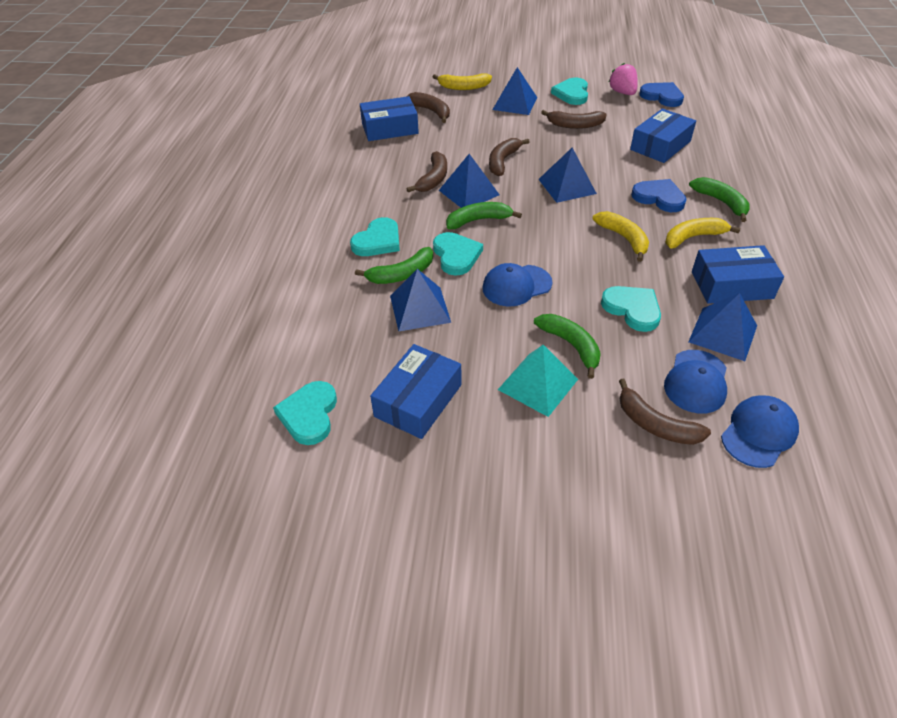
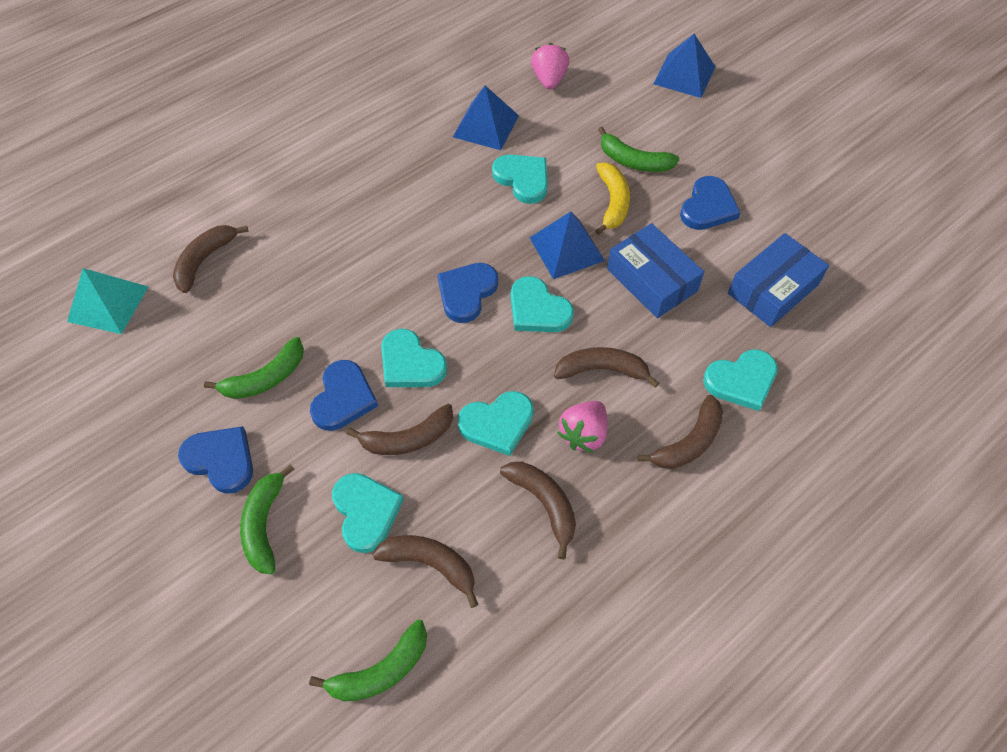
blue box: [360,96,419,141] [370,344,461,439] [630,109,696,163] [692,245,784,304] = 4 -> [607,223,704,318] [728,233,829,327] = 2
blue cap: [483,263,552,306] [664,350,727,414] [721,395,799,468] = 3 -> none = 0
blue heart: [631,179,687,212] [639,82,684,107] = 2 -> [178,426,253,494] [310,360,378,431] [437,263,498,323] [680,176,740,230] = 4
blue pyramid: [390,269,451,331] [439,154,500,208] [493,67,537,115] [538,148,597,203] [689,293,757,361] = 5 -> [453,86,519,150] [530,211,605,279] [654,34,715,98] = 3
brown banana: [406,92,450,123] [406,151,447,193] [489,138,530,176] [541,110,607,129] [619,379,711,445] = 5 -> [173,225,249,293] [346,404,453,455] [372,535,479,608] [500,462,576,560] [554,347,659,388] [638,395,723,469] = 6
pink strawberry: [609,63,638,95] = 1 -> [531,43,569,90] [558,401,607,453] = 2
turquoise heart: [273,381,337,445] [350,217,400,256] [433,232,483,275] [551,78,588,105] [601,286,661,332] = 5 -> [332,473,404,553] [381,329,447,387] [458,391,534,456] [492,154,548,204] [511,276,574,332] [703,349,778,411] = 6
yellow banana: [433,73,492,90] [592,211,649,262] [666,218,740,248] = 3 -> [595,163,630,235] = 1

